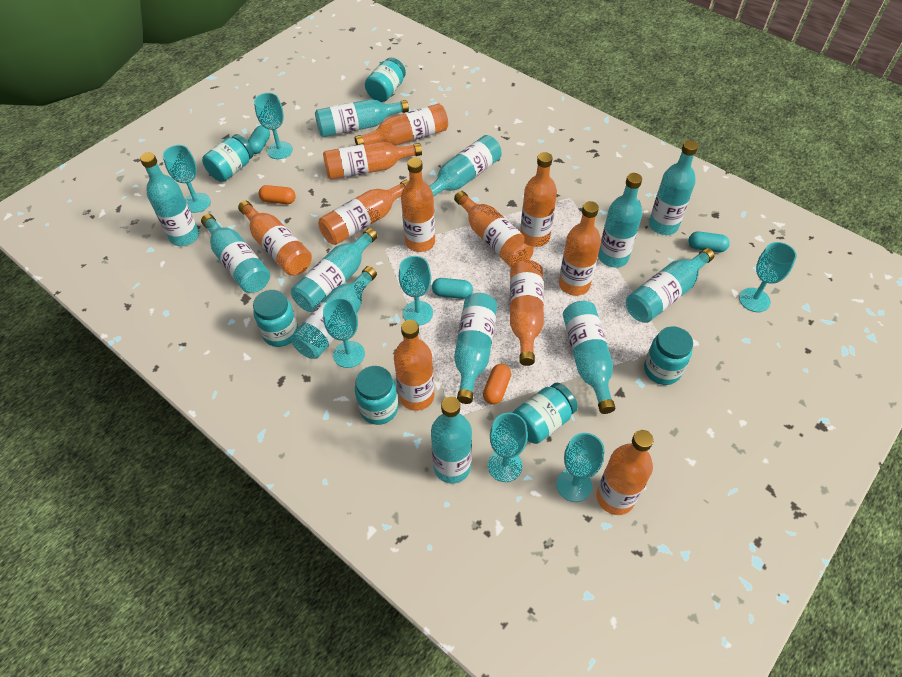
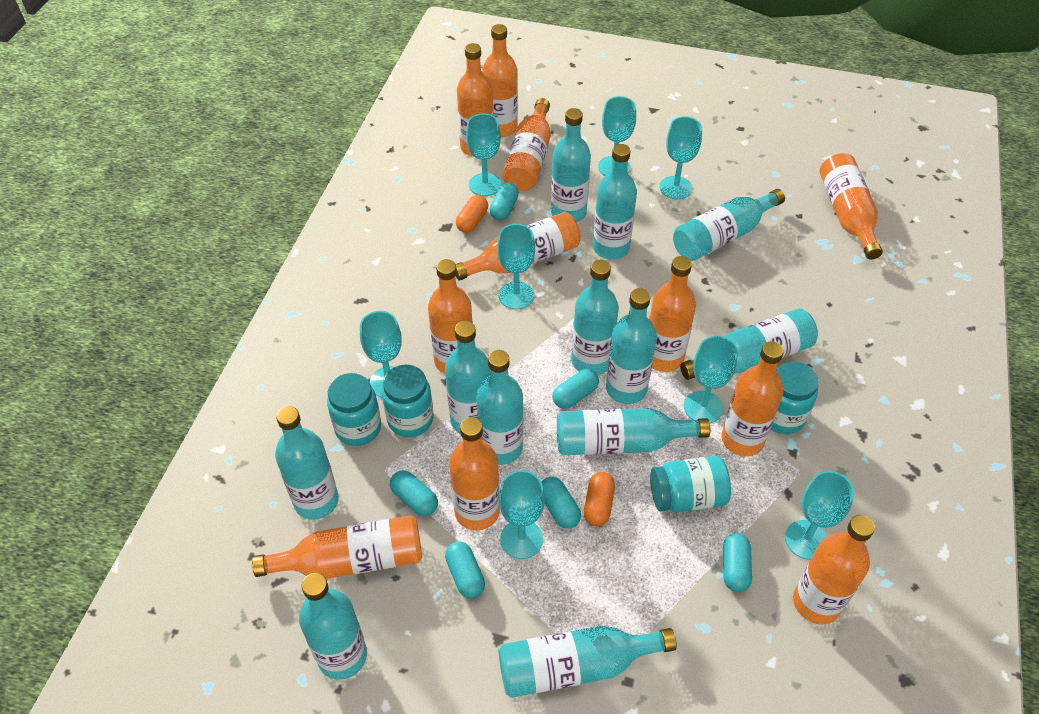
turquoise capsule: [248,125,270,154] [432,278,473,299] [688,231,730,252] = 3 -> [390,470,438,516] [445,541,485,599] [490,183,519,221] [542,477,581,529] [552,369,599,409] [723,533,752,592] = 6
turquoise goblet: [163,145,211,213] [254,93,293,159] [323,298,365,368] [399,256,433,326] [488,413,528,482] [556,433,605,502] [739,242,797,312] = 7 -> [360,311,402,397] [466,113,501,196] [497,224,535,310] [499,470,545,559] [598,96,636,176] [659,116,702,199] [684,336,737,423] [785,471,854,560] = 8
turquoise jar: [202,134,254,182] [253,290,298,347] [355,366,398,425] [365,58,406,102] [513,382,578,444] [644,326,693,385] = 6 -> [327,373,381,446] [382,365,434,437] [650,456,731,512] [771,362,819,434] = 4

